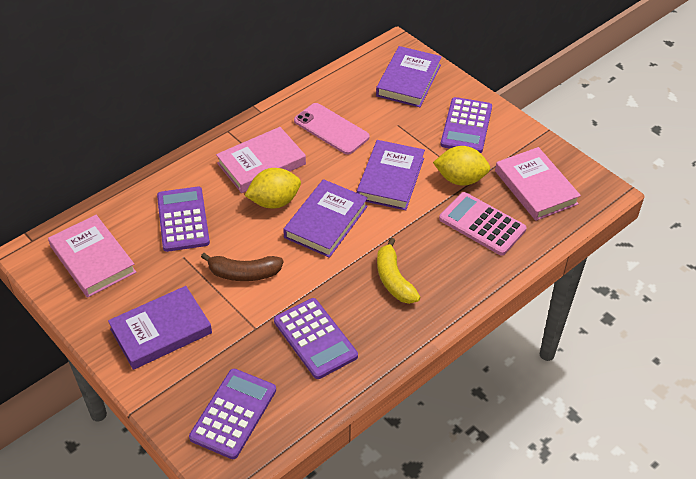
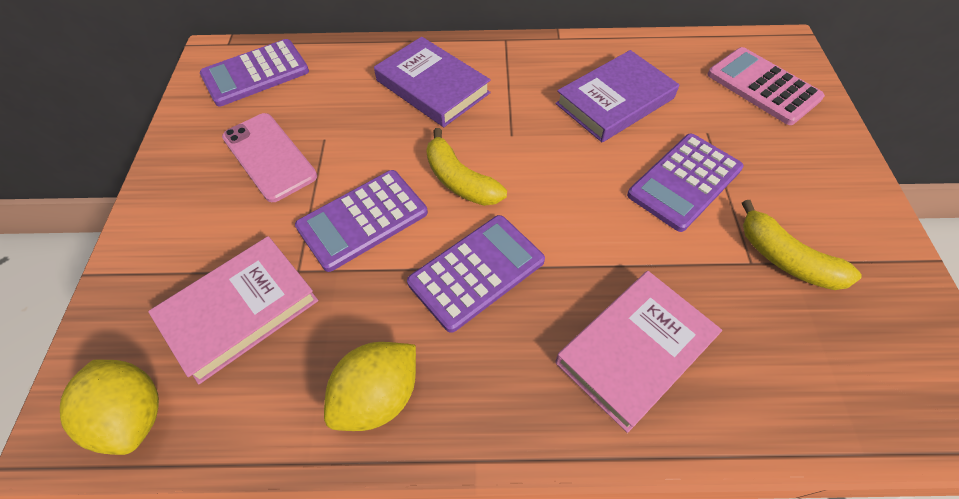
brown banana: [201,253,284,281] = 1 -> none = 0
pink book: [48,215,136,298] [216,127,306,193] [495,147,581,221] = 3 -> [148,236,318,384] [555,271,722,433] = 2
purple book: [108,286,212,370] [283,179,368,258] [357,140,425,210] [376,46,442,107] = 4 -> [374,37,491,127] [555,50,679,142] = 2
yellow banana: [377,238,420,304] = 1 -> [426,128,507,206] [742,200,862,290] = 2

